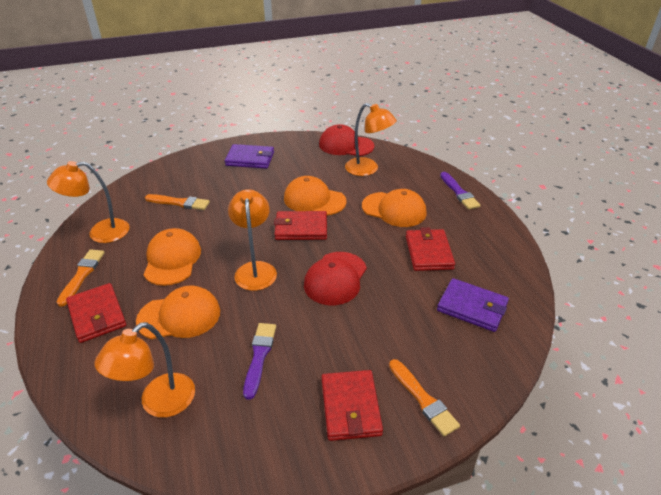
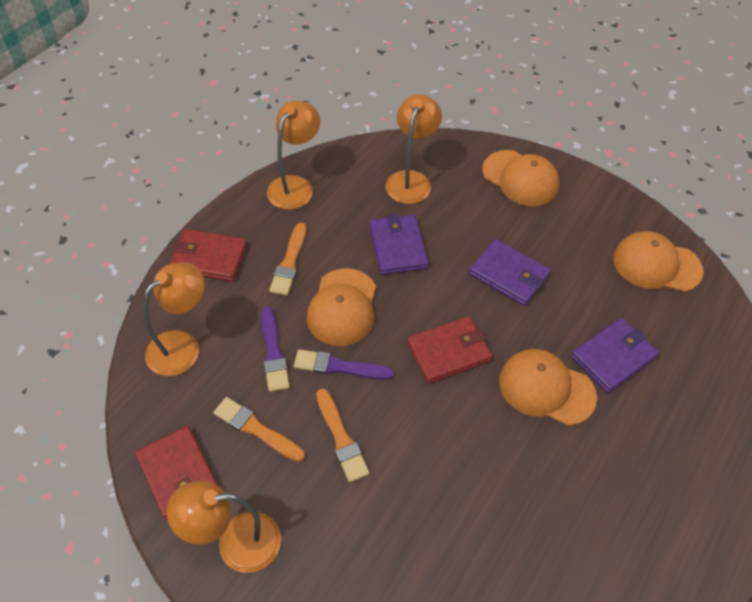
purple wallet: [225,144,274,169] [437,278,509,332] = 2 -> [370,214,429,275] [469,239,551,306] [571,318,659,393] = 3
red cap: [304,252,367,305] [319,124,375,156] = 2 -> none = 0
red wallet: [66,283,126,343] [274,211,327,240] [322,370,383,441] [406,227,455,271] = 4 -> [135,426,218,520] [169,229,247,282] [407,316,493,384] = 3

